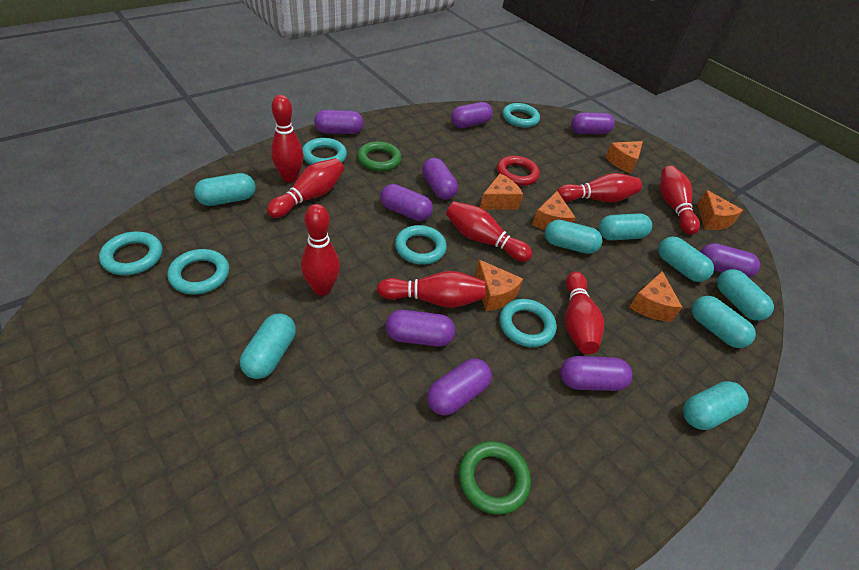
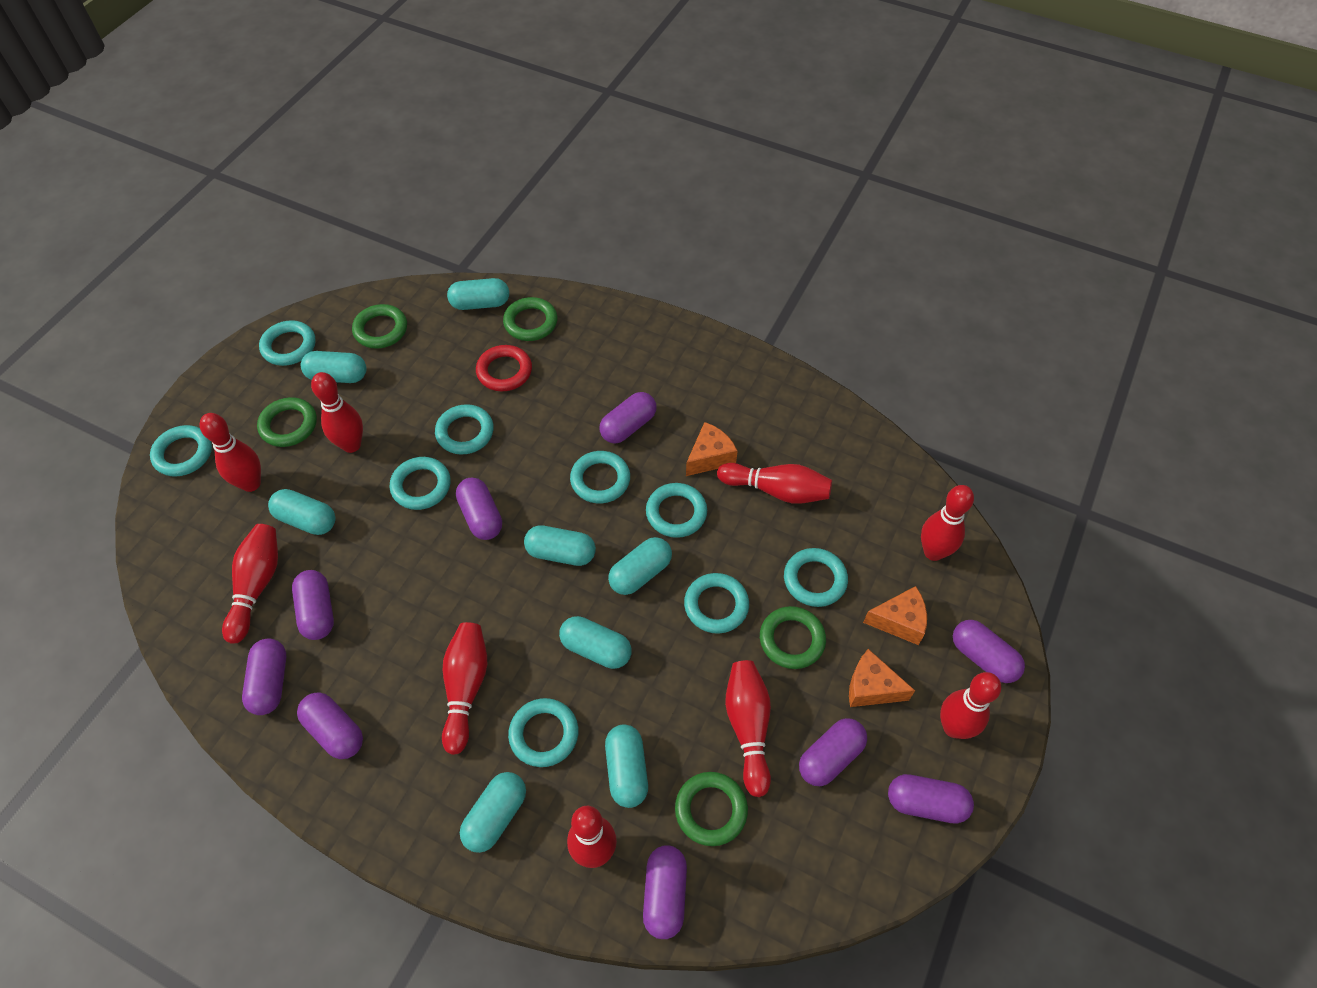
green ring: [357,141,402,172] [459,441,531,515] = 2 -> [257,397,317,447] [352,304,407,349] [503,297,557,341] [675,772,748,846] [760,606,826,669] = 5
orange cheese: [475,260,523,311] [480,174,523,210] [532,191,576,230] [606,141,643,173] [629,271,682,321] [697,190,743,230] = 6 -> [686,422,738,476] [849,649,915,707] [863,586,927,645] = 3
red bowling pin: [267,158,344,218] [271,95,303,182] [301,204,340,295] [377,271,485,308] [446,201,532,262] [557,173,642,202] [565,271,604,354] [660,166,700,235] = 8 -> [200,413,261,492] [222,524,278,643] [311,372,363,453] [442,622,487,755] [567,806,617,868] [717,463,832,504] [725,660,771,797] [921,485,974,561] [940,672,1001,739] = 9
turquoise ring: [99,231,163,275] [168,249,229,295] [302,138,347,165] [395,225,447,265] [499,299,557,347] [502,103,540,128] = 6 -> [150,425,212,477] [259,320,316,366] [390,457,451,510] [435,404,494,455] [508,698,578,767] [570,451,630,503] [646,483,707,538] [684,573,749,634] [784,548,848,607] = 9

